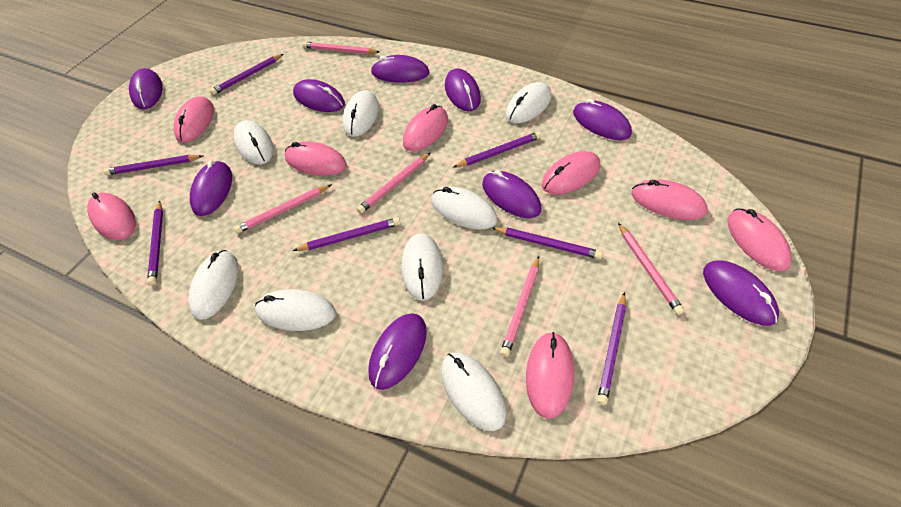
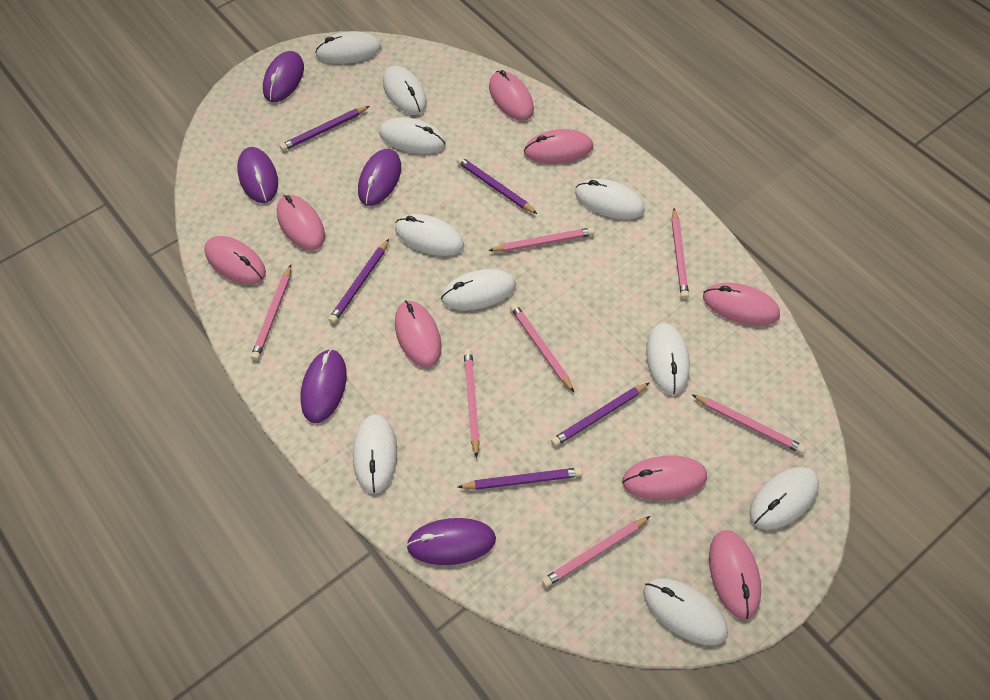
pink pencil: [234,184,332,233] [302,42,380,54] [357,153,430,213] [500,256,539,357] [618,223,685,315] = 5 -> [251,265,291,360] [464,349,480,458] [488,227,595,252] [510,303,574,392] [542,516,650,587] [672,209,689,299] [691,394,806,454] = 7
purple mouse: [129,68,163,109] [190,161,232,216] [293,79,345,112] [368,313,427,390] [371,55,429,83] [445,68,481,111] [482,170,541,218] [573,99,632,140] [703,260,779,326] = 9 -> [237,147,278,203] [263,51,304,102] [300,349,347,423] [358,149,401,206] [406,518,496,565] = 5
purple pencil: [104,155,203,175] [147,201,163,285] [210,54,283,95] [292,217,401,251] [453,131,542,167] [491,227,603,259] [597,292,626,405] = 7 -> [280,106,370,151] [328,239,389,324] [457,157,537,214] [458,467,582,490] [551,382,650,446] = 5
white mouse: [189,250,238,320] [234,120,274,165] [255,289,336,331] [342,90,379,137] [402,233,443,301] [432,187,497,229] [441,352,506,431] [506,82,552,123] = 8 -> [315,31,381,64] [353,414,397,494] [379,117,446,154] [383,66,427,115] [395,214,464,256] [441,269,516,310] [575,179,645,219] [643,578,728,645] [646,323,690,395] [749,467,819,530] = 10

